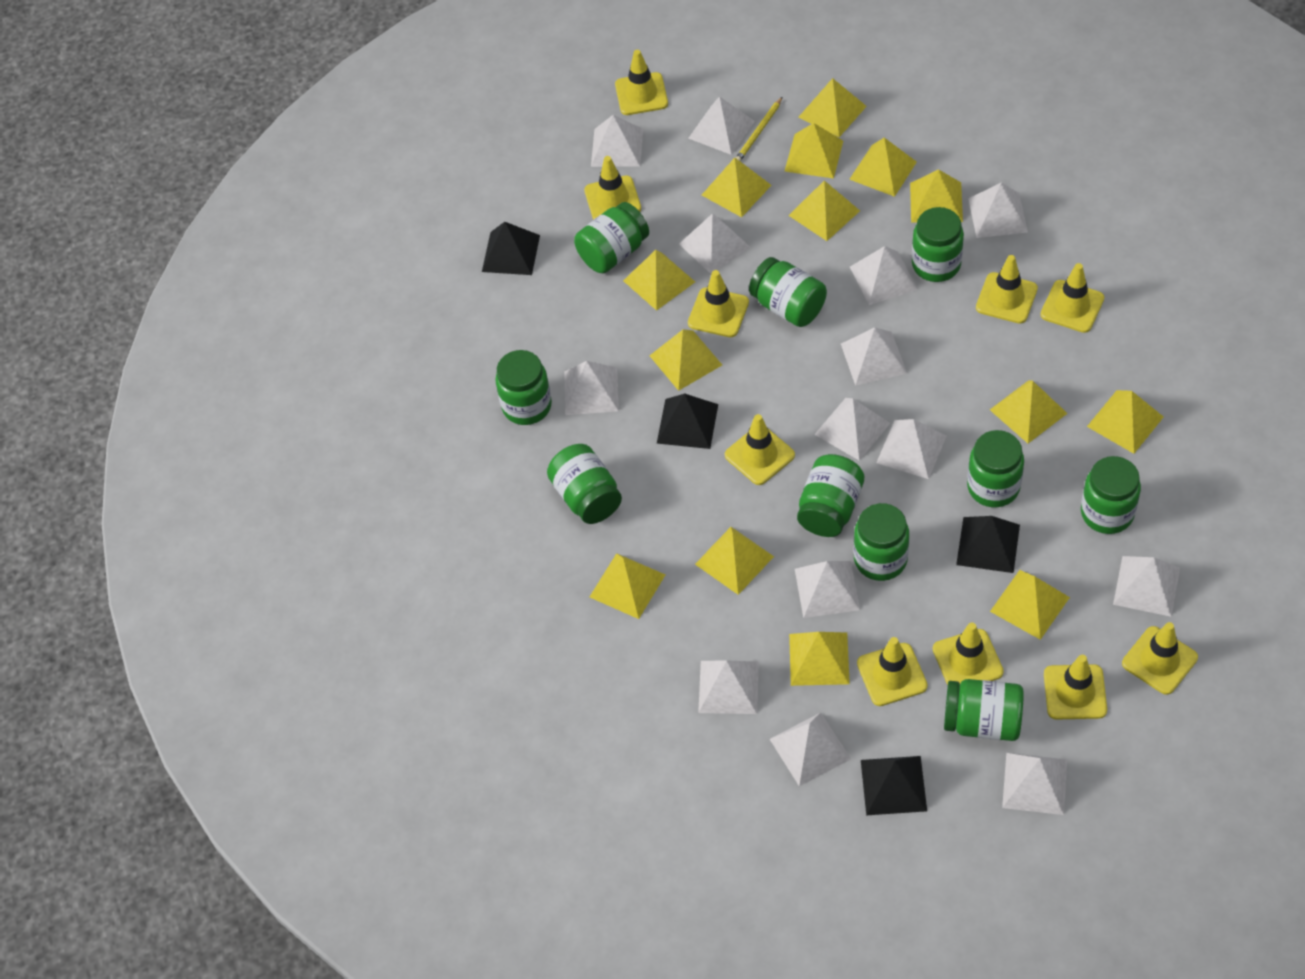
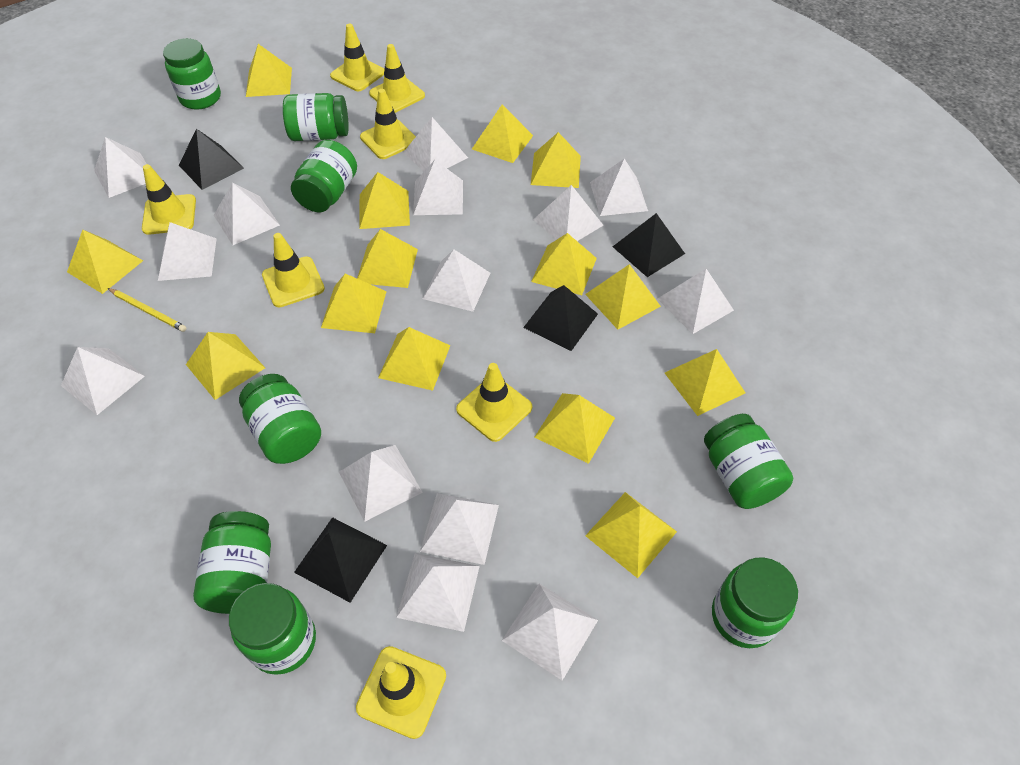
green jar: [495,350,552,425] [547,444,622,524] [574,202,649,273] [749,257,827,327] [797,454,864,537] [854,503,909,581] [912,207,964,282] [944,679,1024,741] [967,430,1024,507] [1081,456,1141,534] = 10 -> [163,38,221,110] [193,511,271,614] [229,583,316,675] [239,374,321,464] [283,93,349,141] [291,140,357,212] [704,414,793,509] [712,557,798,648] = 8
yellow traffic cone: [584,156,641,220] [615,50,668,115] [688,270,749,337] [725,414,795,485] [857,637,928,706] [933,622,1004,685] [976,255,1038,324] [1040,263,1104,333] [1044,655,1107,720] [1122,622,1198,695] = 10 -> [142,164,196,235] [262,233,325,307] [330,24,384,91] [356,646,446,739] [360,89,416,159] [369,44,425,113] [456,363,532,442] = 7

